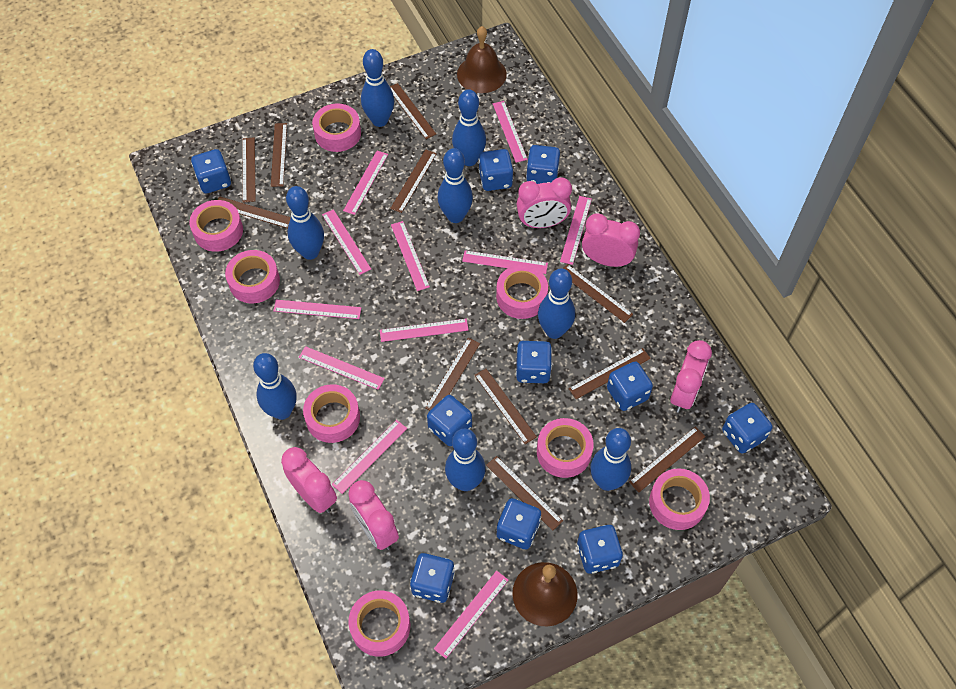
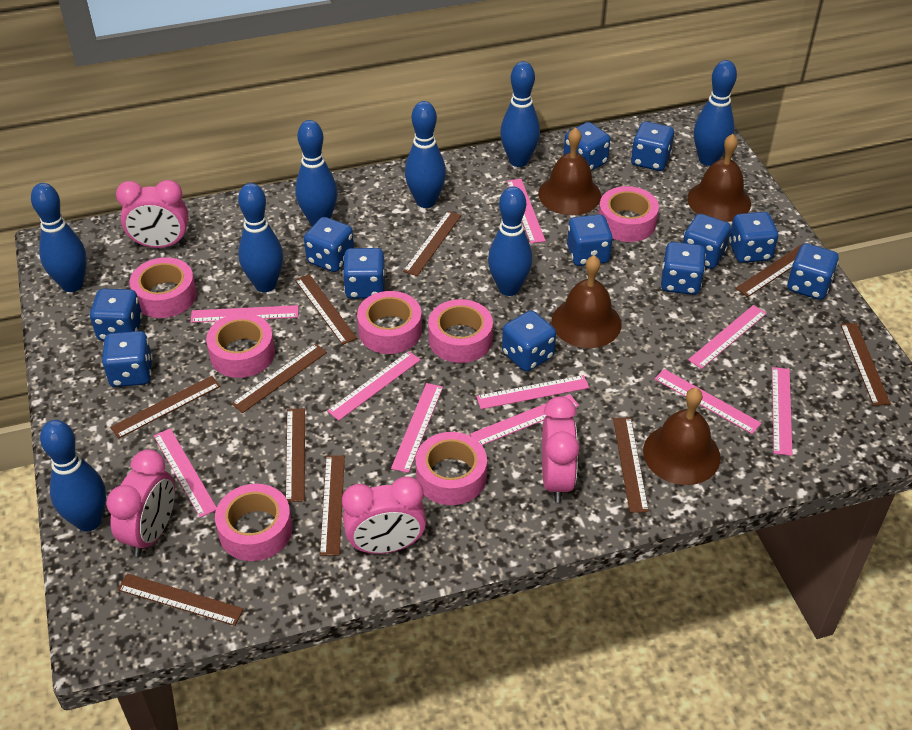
blue dice: [191,149,231,193] [410,553,455,603] [427,395,472,446] [479,149,513,191] [497,498,541,549] [516,341,552,383] [526,145,560,184] [577,525,623,574] [607,361,653,411] [722,403,772,454] = 10 -> [90,289,142,341] [102,331,153,387] [304,217,354,272] [343,248,386,299] [502,310,556,372] [563,122,611,171] [567,214,613,266] [631,121,674,171] [661,242,706,295] [683,214,731,269] [729,212,778,263] [787,243,839,300] = 12
brown bell: [457,26,507,93] [512,562,578,627] = 2 -> [538,128,601,215] [552,255,621,348] [643,388,720,485] [687,134,751,222] = 4
brown ruler: [217,196,291,228] [242,137,256,203] [271,123,287,187] [390,83,436,139] [390,149,437,213] [425,338,480,410] [474,369,537,444] [486,456,563,531] [563,264,633,323] [568,348,651,399] [629,426,706,492] = 11 -> [110,376,221,439] [117,574,244,626] [231,344,327,413] [286,408,305,502] [295,274,357,345] [320,455,345,556] [403,211,461,276] [613,417,649,513] [736,244,803,297] [840,323,891,406] = 10
pink clock: [281,447,337,513] [348,480,399,550] [517,177,572,228] [582,214,640,267] [670,340,712,413] = 5 -> [106,449,175,557] [116,180,188,248] [342,477,426,554] [542,396,579,503] = 4
pink ruler: [273,300,361,319] [299,346,385,390] [322,209,371,275] [332,420,407,494] [343,151,388,215] [380,319,468,342] [391,221,430,291] [434,571,508,659] [462,250,548,274] [493,101,528,163] [560,196,592,265] = 11 -> [154,428,217,518] [191,305,298,323] [327,351,421,421] [391,383,443,473] [470,394,579,445] [476,375,589,409] [507,179,546,243] [655,369,761,434] [688,305,767,369] [772,367,793,456] = 10
pink tape: [189,200,243,252] [225,250,280,303] [303,384,360,443] [312,104,361,152] [348,591,410,657] [496,265,548,319] [537,418,594,478] [649,468,710,530] = 8 -> [129,257,197,318] [206,313,275,378] [215,484,292,561] [357,291,422,354] [416,432,487,505] [428,299,493,363] [599,186,659,242] = 7

